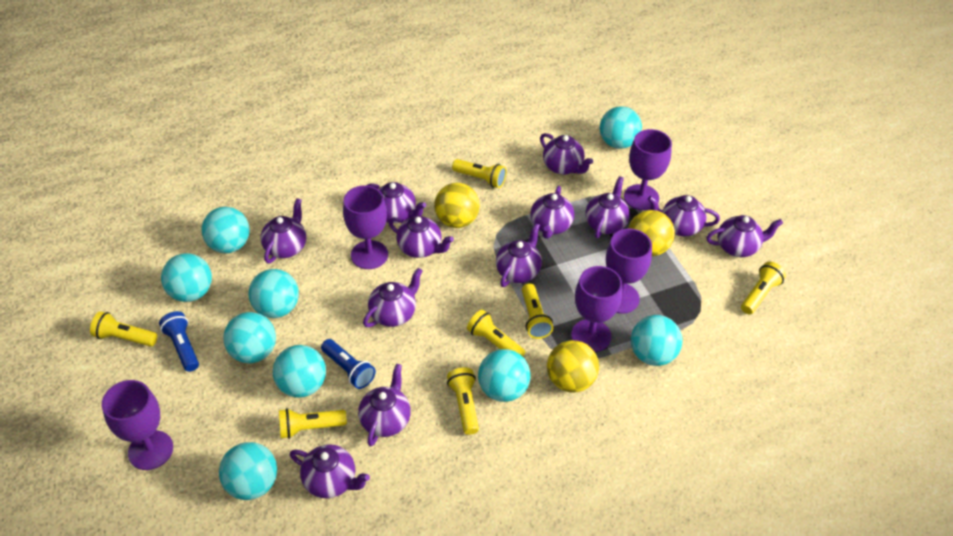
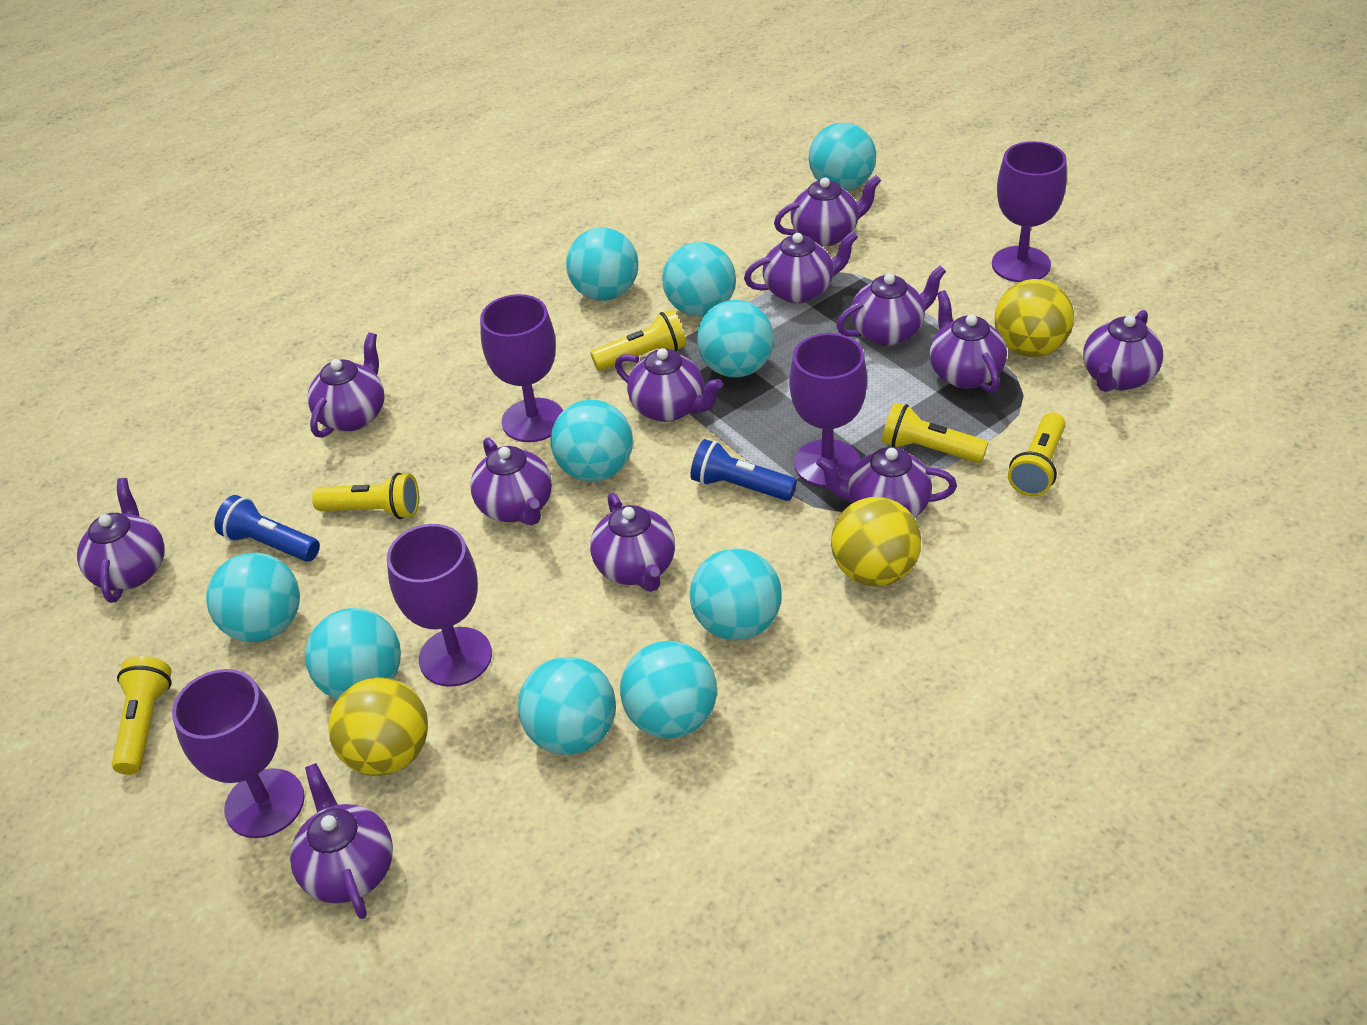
turquoise ball: [161,253,212,302] [202,207,250,253] [219,442,277,500] [223,312,276,363] [248,269,299,318] [273,345,326,398] [478,349,531,402] [600,106,642,149] [631,315,683,366] = 9 -> [206,553,300,642] [305,608,401,699] [518,657,616,755] [551,400,633,482] [566,228,638,301] [620,641,717,738] [662,242,736,316] [690,548,782,640] [697,300,774,378] [809,122,876,191] = 10
yellow flashlight: [90,311,157,347] [279,408,347,439] [447,367,479,435] [452,159,506,188] [467,309,525,357] [522,283,553,339] [741,262,786,314] = 7 -> [112,656,172,775] [312,473,419,519] [590,310,686,371] [882,403,988,463] [1008,412,1066,497] = 5

